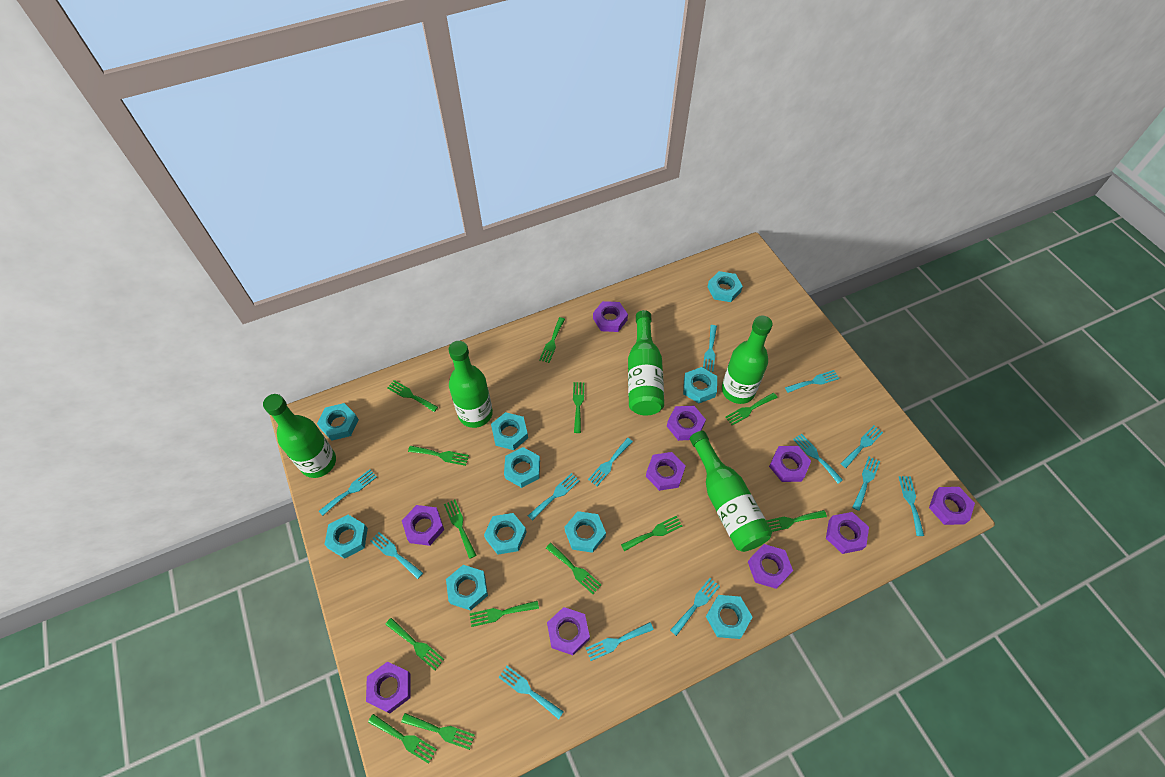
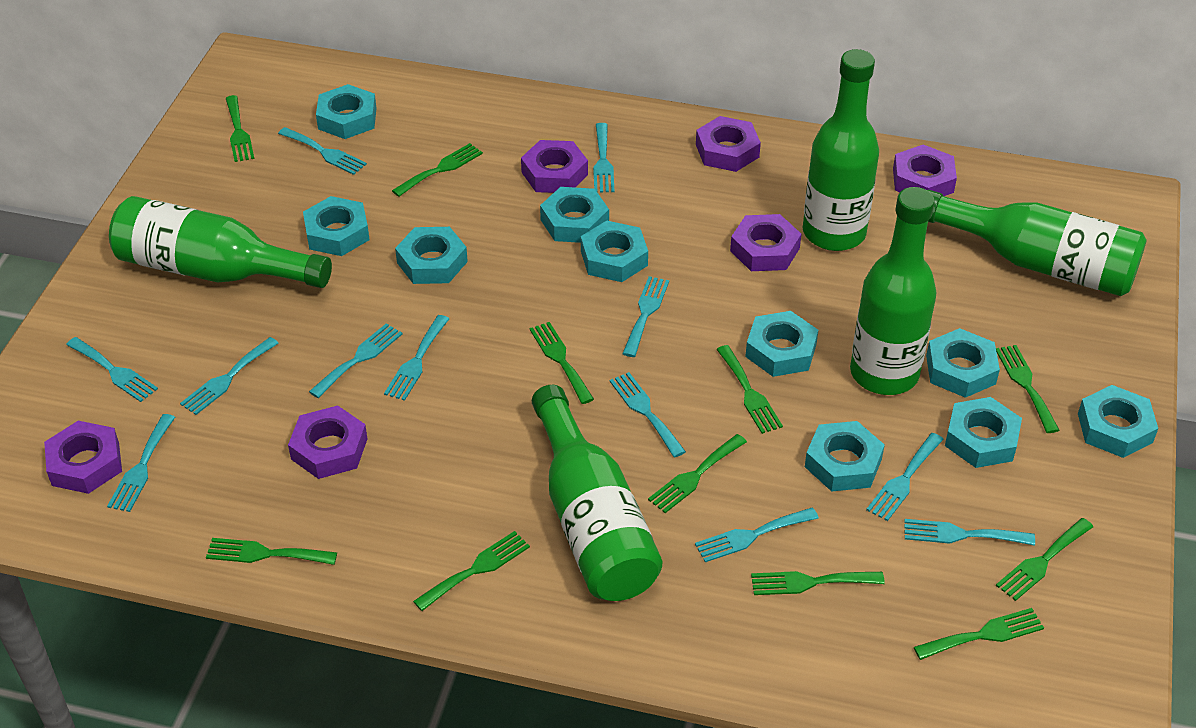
green fork: [368,714,437,764] [385,618,444,670] [387,380,438,412] [401,713,475,750] [408,446,469,466] [444,500,476,559] [470,601,539,627] [539,317,565,363] [546,543,601,594] [573,382,584,433] [621,516,682,551] [726,393,778,425] [766,510,827,532] = 13 -> [206,538,337,565] [226,95,254,162] [392,143,483,197] [413,531,530,611] [529,322,594,404] [648,434,747,513] [716,345,783,434] [751,571,885,595] [914,608,1044,660] [996,345,1059,433] [996,518,1093,601] = 11
purple nut: [366,662,411,713] [402,505,444,546] [547,607,590,655] [593,301,628,332] [646,452,686,491] [667,406,706,441] [748,544,793,589] [769,446,811,482] [826,512,869,554] [929,487,975,525] = 10 -> [44,421,122,494] [288,406,367,479] [521,140,588,193] [696,116,761,172] [730,214,801,271] [893,144,957,196] = 6
turquoise fork: [319,469,377,516] [370,532,423,579] [499,666,564,719] [528,473,580,521] [586,622,654,661] [588,438,633,486] [670,578,720,636] [703,325,717,372] [785,370,840,393] [793,434,843,483] [840,425,883,468] [852,457,880,511] [899,476,924,536] = 13 -> [66,337,158,402] [107,414,175,512] [180,337,279,415] [278,127,367,175] [309,323,403,398] [384,315,449,401] [593,123,614,192] [610,372,686,458] [622,276,669,357] [695,507,819,562] [866,433,944,521] [904,519,1035,546] = 12

